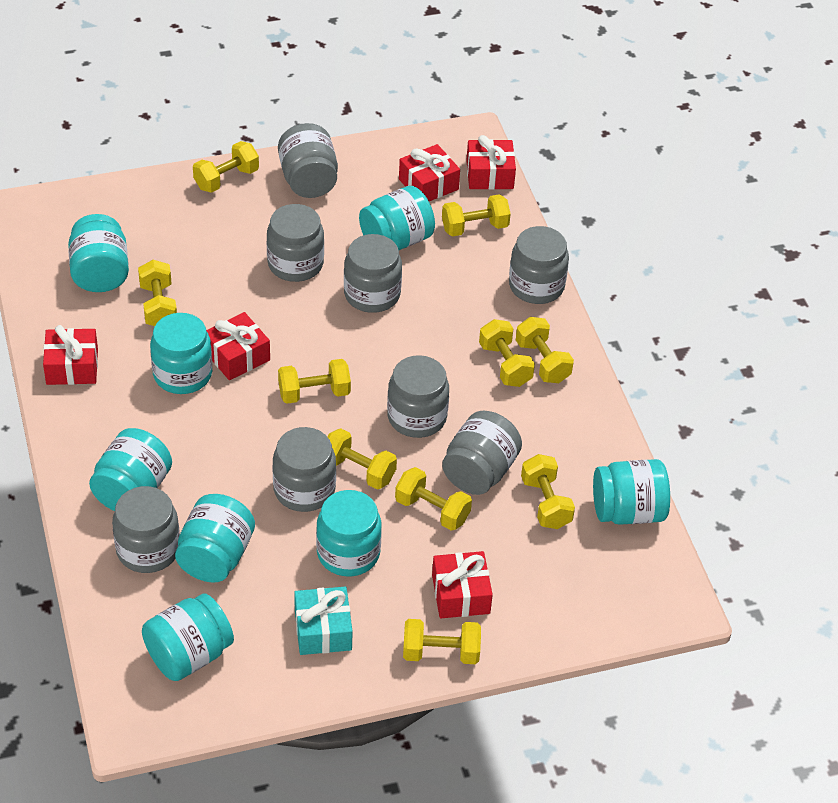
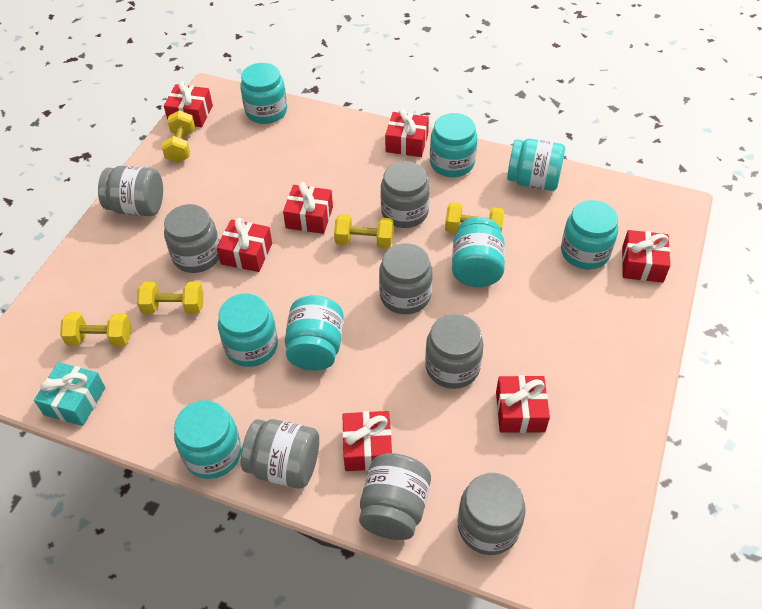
red gift: [43,325,98,385] [206,312,270,380] [399,144,460,201] [432,551,493,618] [466,135,516,190] = 5 -> [164,81,213,127] [217,218,272,272] [283,182,333,234] [342,411,392,471] [385,109,429,157] [496,375,550,433] [622,230,670,283] = 7
yellow dumbbell: [138,260,177,326] [193,141,259,193] [278,359,351,404] [328,428,397,490] [395,467,472,531] [403,619,481,664] [442,194,511,236] [479,319,535,387] [516,317,574,383] [521,454,575,529] = 10 -> [60,312,131,347] [137,282,203,314] [162,110,195,163] [334,214,393,249] [445,202,504,233] = 5

